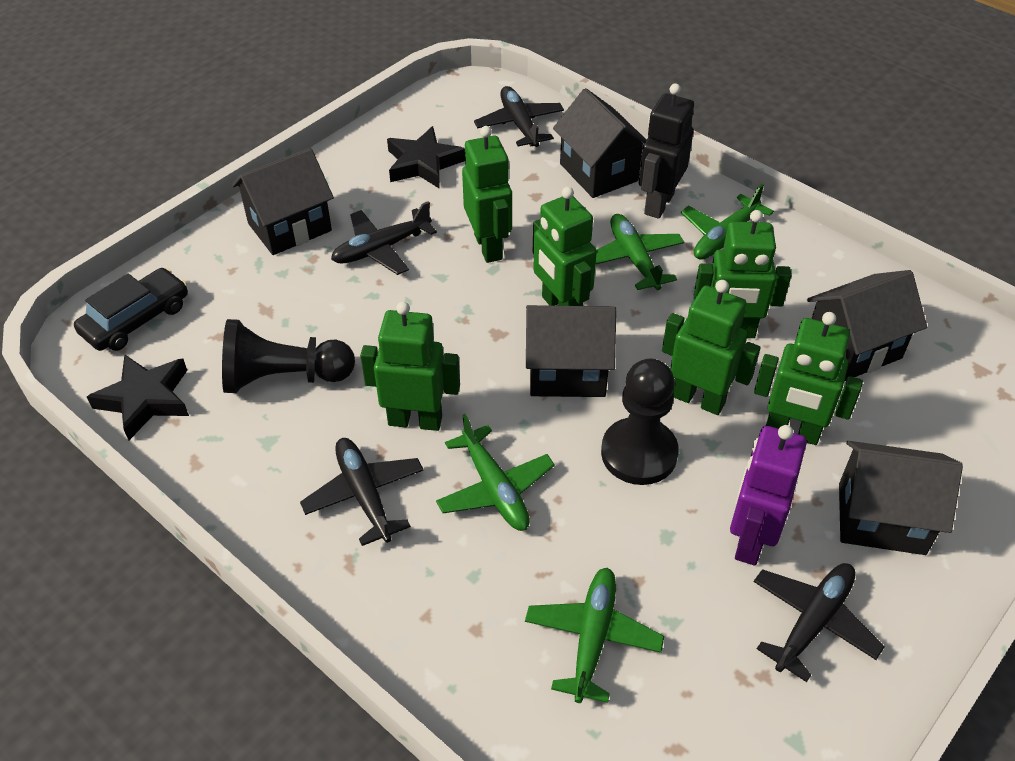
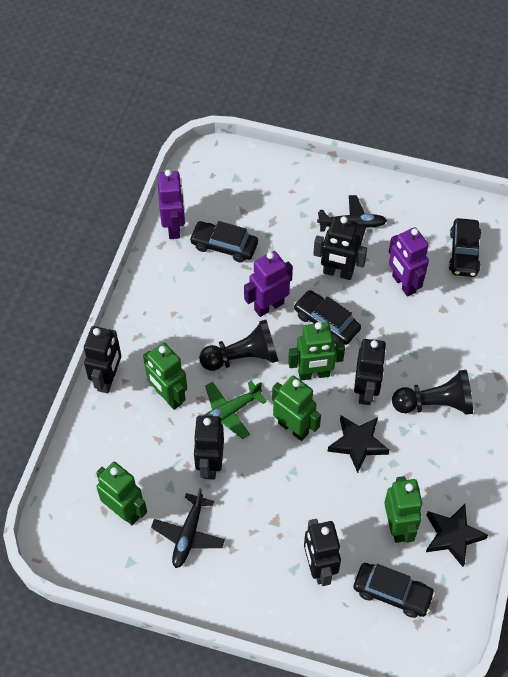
black car: [74,268,188,351] = 1 -> [189,221,258,262] [294,290,361,345] [354,563,435,618] [449,218,481,277] = 4
black house: [232,148,334,255] [526,305,616,397] [553,88,647,198] [807,270,927,381] [839,441,963,555] = 5 -> none = 0
black plane: [300,438,424,546] [331,201,437,275] [474,86,564,147] [753,563,885,682] = 4 -> [151,488,225,568] [317,195,387,247] = 2
black robot: [639,83,694,219] = 1 -> [84,326,121,393] [193,414,224,480] [304,519,341,586] [313,216,367,280] [354,339,387,405] = 5
green plane: [436,414,555,531] [525,568,664,703] [596,214,684,290] [681,184,774,260] = 4 -> [205,380,267,439] = 1
green robot: [360,301,460,431] [462,126,512,263] [533,187,597,306] [662,280,761,415] [694,210,792,338] [754,312,863,445] = 6 -> [96,462,147,525] [143,342,187,410] [272,376,321,441] [288,322,345,381] [384,476,423,543] = 5
purple robot: [730,425,807,566] = 1 -> [158,169,185,239] [244,251,293,317] [389,227,429,297] = 3

